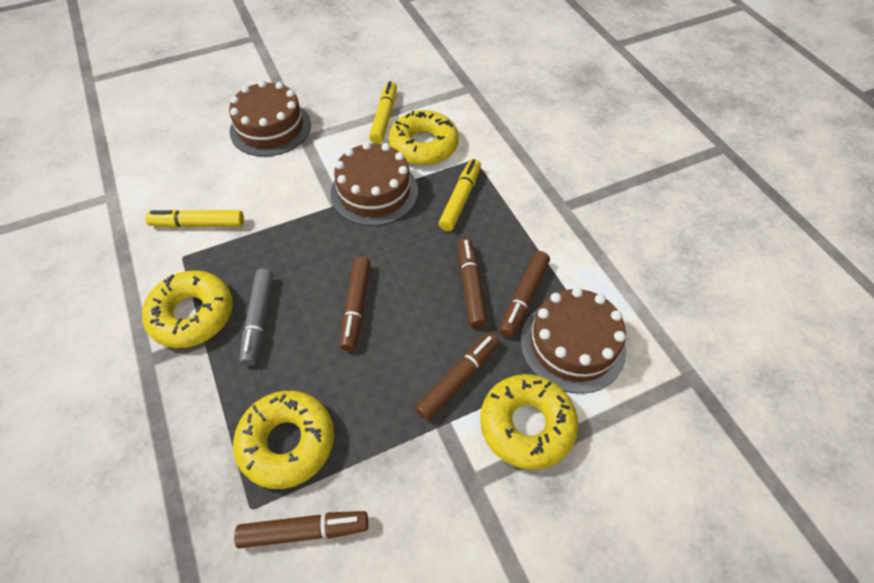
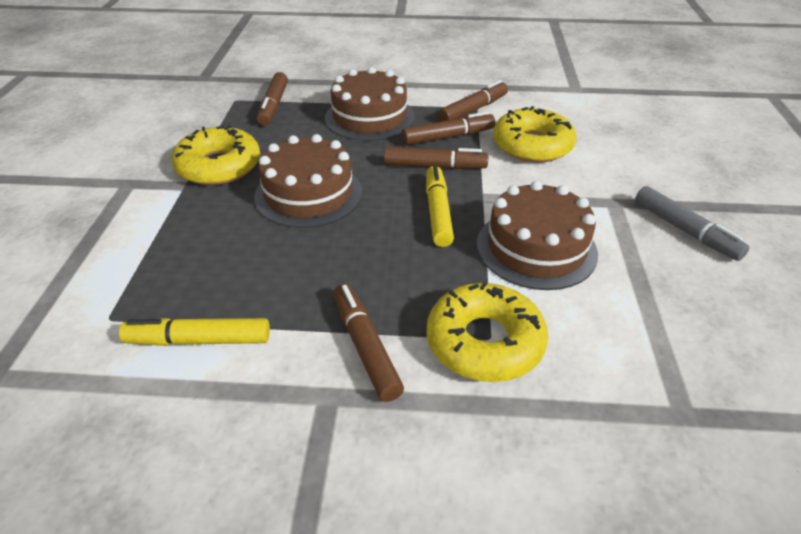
yellow donut: [142,270,233,348] [233,391,334,489] [389,110,459,165] [480,374,578,470] = 4 -> [171,125,260,185] [427,281,548,382] [493,106,577,163] = 3
yellow marker: [146,210,244,228] [369,81,397,144] [439,159,481,231] = 3 -> [119,318,270,346] [426,165,454,247] = 2

